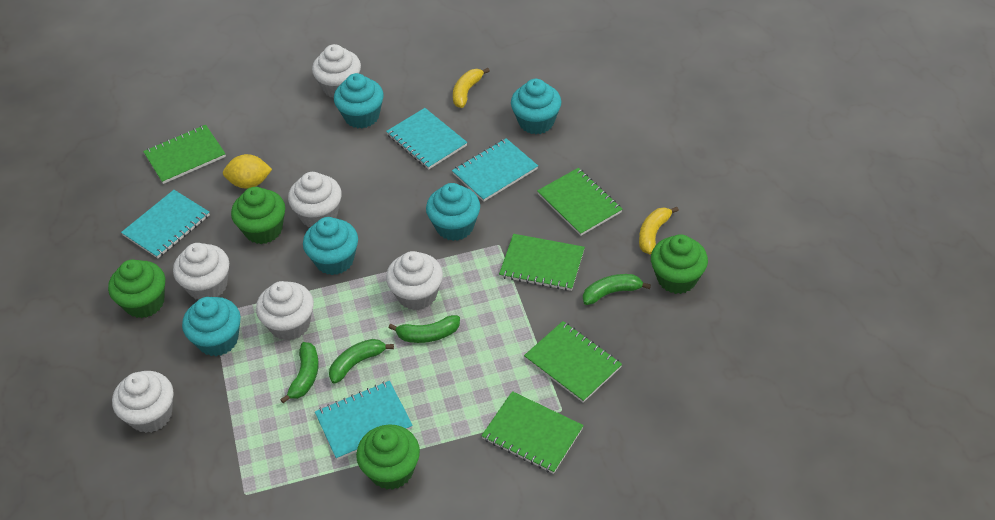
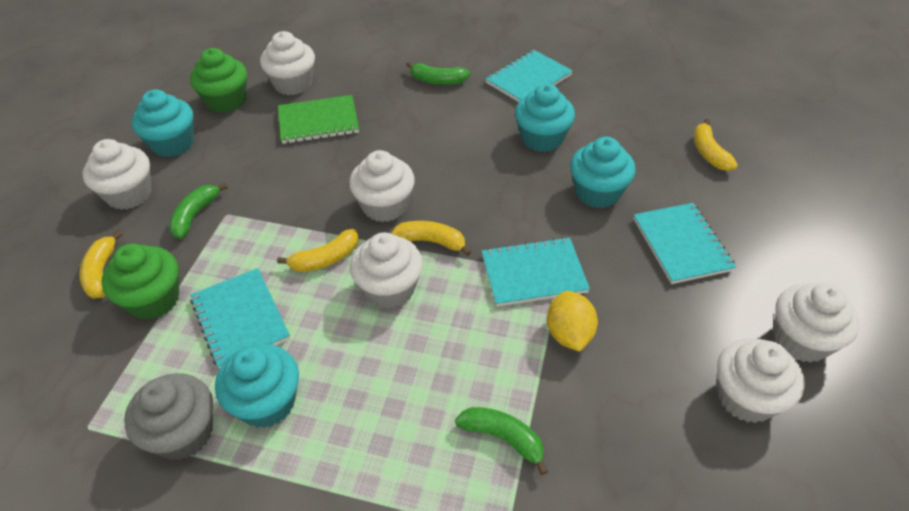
green banana: [280,342,319,403] [329,339,394,384] [389,315,460,343] [583,274,651,305] = 4 -> [169,183,228,239] [406,62,470,85] [455,407,548,475] = 3
green cupcake: [108,260,165,318] [231,187,285,244] [356,425,420,490] [651,234,708,294] = 4 -> [101,244,179,320] [190,48,247,113] = 2
green notebook: [143,125,226,184] [481,391,584,474] [499,234,585,291] [524,321,622,403] [537,168,622,236] = 5 -> [278,95,359,144] = 1
grey cupcake: none = 0 -> [124,373,213,460] = 1
turquoise cupcake: [182,297,241,356] [303,217,358,275] [334,73,384,129] [426,183,480,241] [511,79,561,134] = 5 -> [132,89,194,157] [215,344,299,428] [515,84,575,152] [570,137,636,208] = 4
yellow banana: [453,68,490,108] [639,207,679,254] = 2 -> [79,231,123,299] [277,229,359,272] [391,221,471,256] [694,119,738,171] = 4

